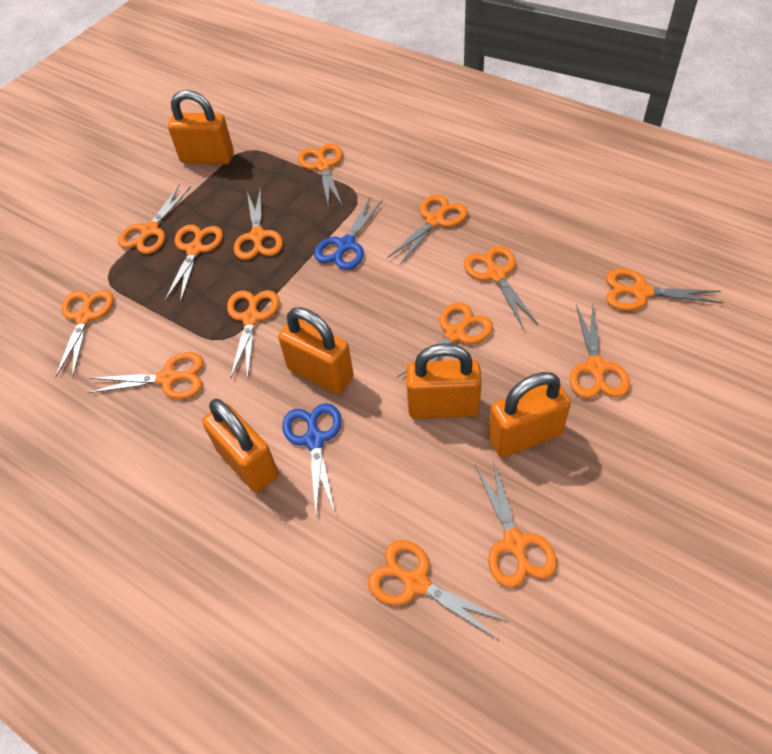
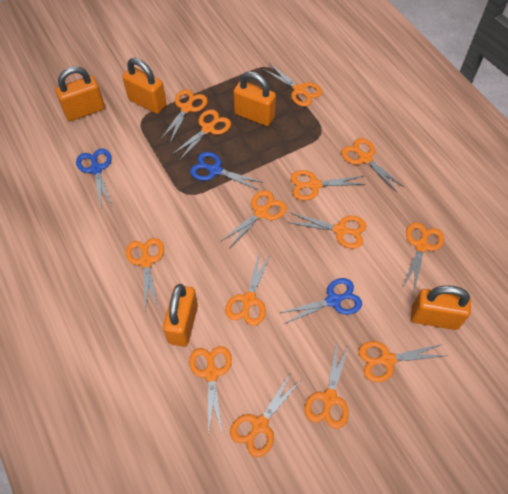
blue scissors: [282,403,341,514] [314,198,383,270] = 2 -> [76,149,112,207] [190,152,262,190] [280,278,362,324] = 3

